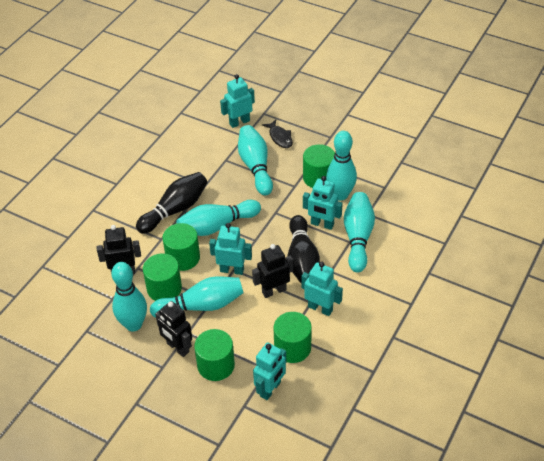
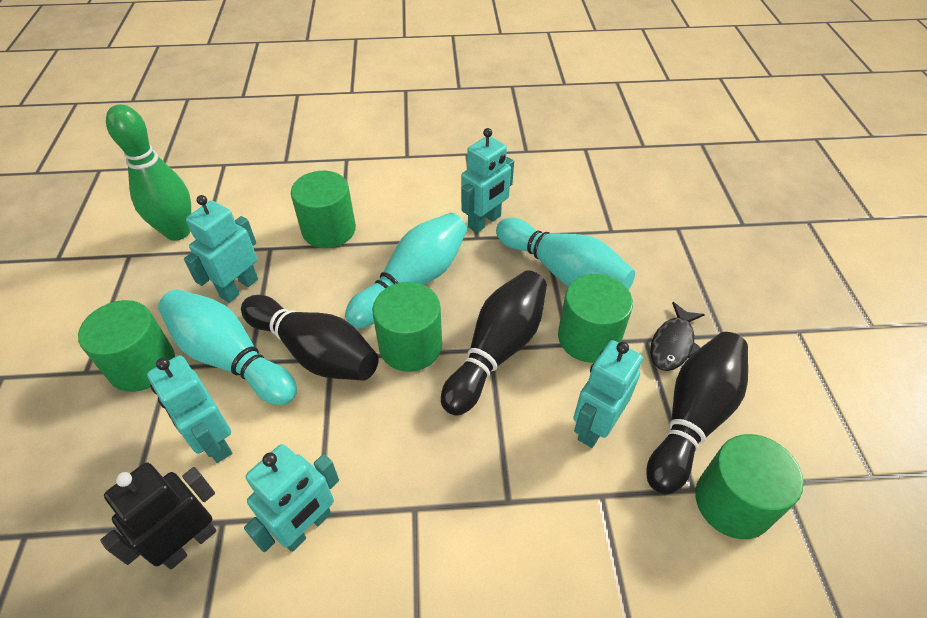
black bowling pin: [136,172,208,234] [288,215,320,283] = 2 -> [241,295,379,381] [441,270,547,416] [646,332,748,495] = 3
black robot: [97,225,141,274] [155,301,192,357] [252,244,293,298] = 3 -> [100,462,217,570] = 1
green bowling pin: none = 0 -> [106,104,191,241] = 1
turquoise bowling pin: [111,262,147,332] [150,276,243,318] [176,200,261,236] [238,125,273,195] [326,131,357,201] [344,192,375,272] = 6 -> [158,289,297,405] [345,213,467,329] [496,218,635,290] = 3

